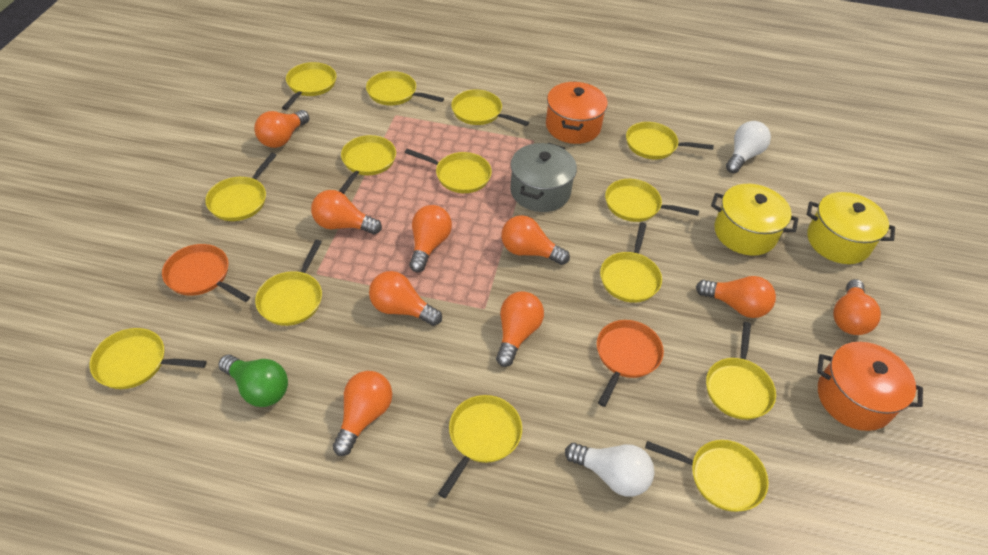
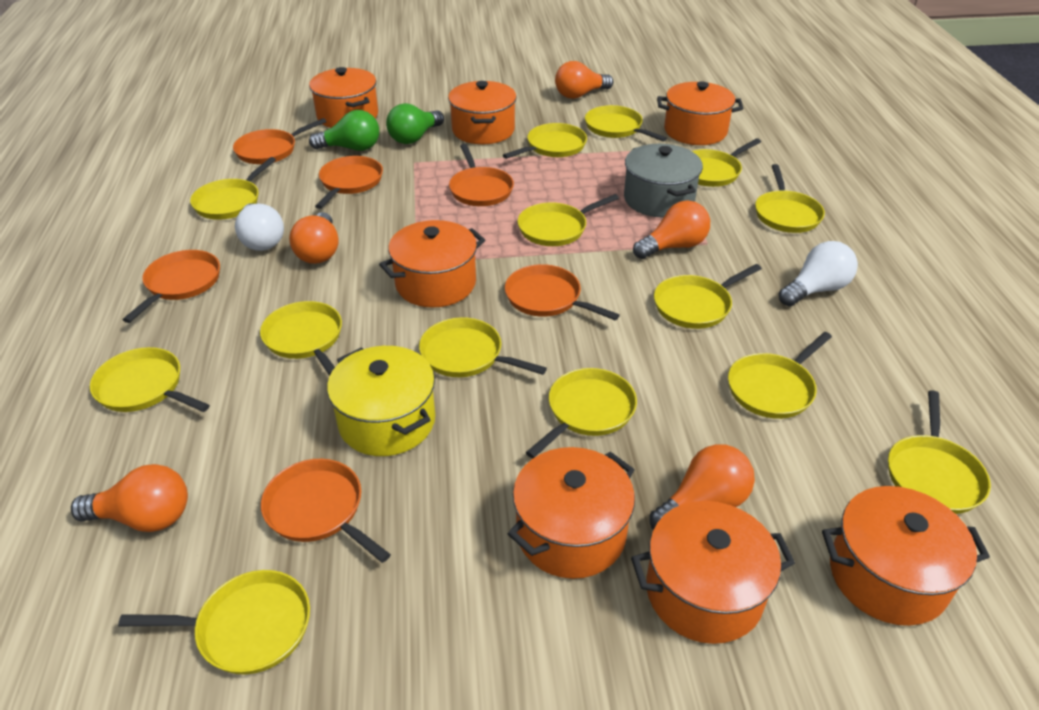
green light bulb: [218,355,288,407] = 1 -> [309,110,379,151] [386,103,444,144] = 2
orange light bulb: [254,110,309,148] [311,190,382,235] [332,371,392,456] [369,271,442,326] [409,205,452,272] [496,291,544,367] [501,215,570,265] [696,276,776,318] [833,279,881,335] = 9 -> [71,464,188,532] [289,212,338,264] [555,61,613,99] [633,201,710,259] [650,444,755,530] = 5
orange pan: [162,244,250,302] [597,320,664,407] = 2 -> [123,250,220,323] [233,118,326,164] [261,459,391,563] [315,156,383,209] [449,144,514,206] [505,264,620,320] = 6
orange pot: [546,81,608,144] [817,342,923,431] = 2 -> [309,67,378,128] [379,220,485,308] [448,81,517,144] [508,447,635,579] [631,501,795,644] [657,81,744,145] [822,486,990,626] = 7
yellow pot: [711,184,799,256] [807,192,895,264] = 2 -> [327,346,435,456] = 1

